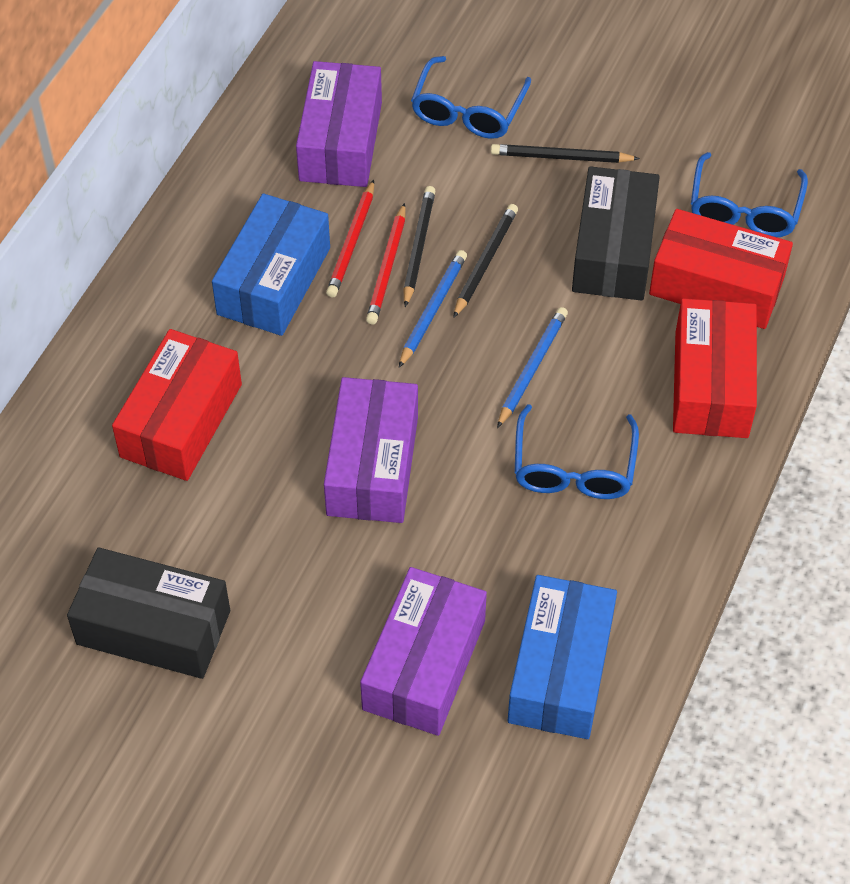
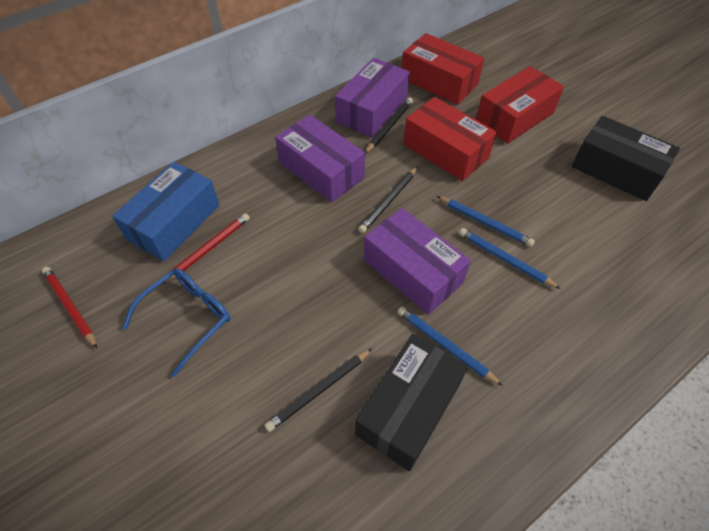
blue box: [212,193,330,336] [508,575,617,739] = 2 -> [112,162,220,262] = 1
blue glasses: [411,56,531,139] [514,404,639,499] [691,152,808,237] = 3 -> [122,268,231,377] = 1
blue pencil: [399,250,467,368] [497,307,568,428] = 2 -> [397,306,503,386] [437,196,535,247] [459,228,561,289] = 3

